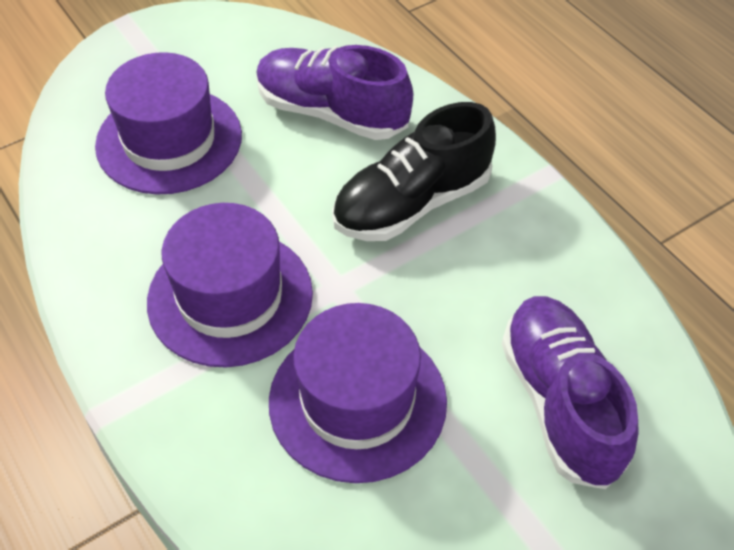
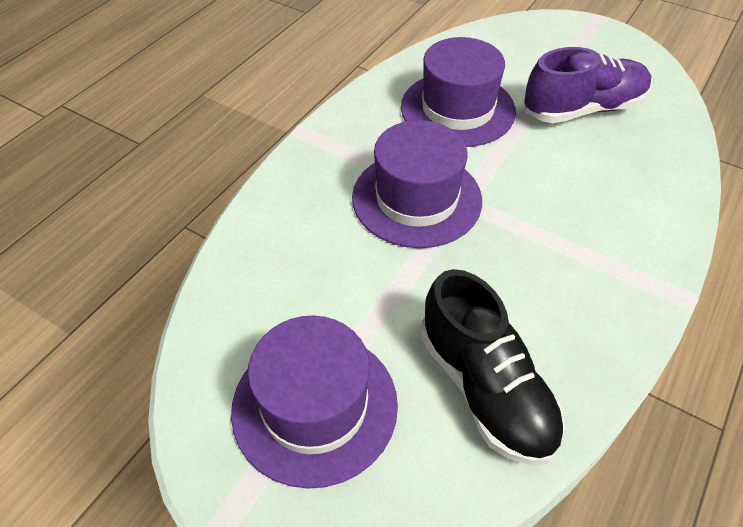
purple shoe: [256,45,413,140] [502,296,639,489] = 2 -> [524,47,652,123] = 1

